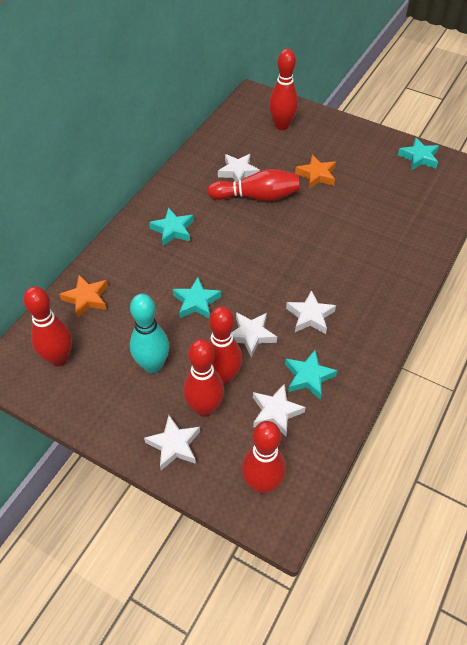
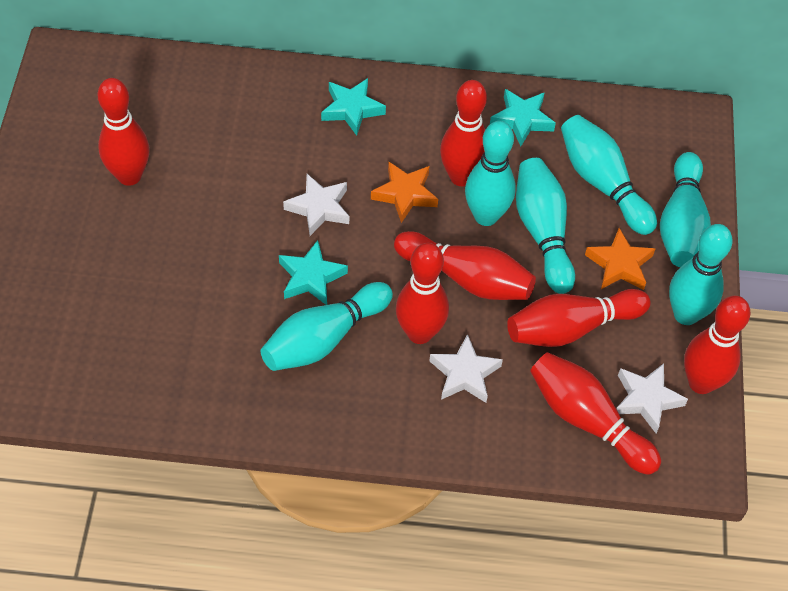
red bowling pin: [24,286,72,367] [183,339,224,417] [207,169,300,201] [208,306,242,385] [242,421,286,494] [269,49,298,130] = 6 -> [98,78,149,186] [394,231,536,300] [396,243,449,344] [440,80,487,186] [507,289,651,347] [530,352,661,475] [684,296,751,394] = 7
turquoise bowling pin: [130,294,169,373] = 1 -> [261,282,393,371] [465,121,516,226] [516,158,575,294] [561,115,657,235] [660,152,711,267] [669,224,732,325] = 6
turquoise star: [149,208,194,246] [173,277,221,319] [285,350,337,400] [398,138,439,170] = 4 -> [279,240,348,305] [321,78,386,136] [490,89,556,146] = 3
white star: [144,415,200,470] [218,154,260,182] [232,312,277,358] [253,383,306,437] [286,290,336,334] = 5 -> [283,174,349,236] [429,334,503,403] [616,363,688,433] = 3

